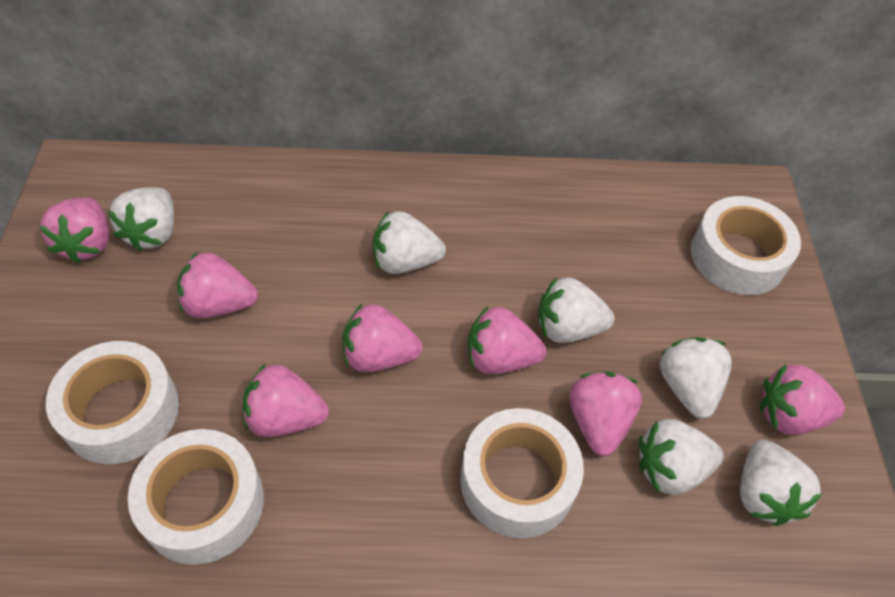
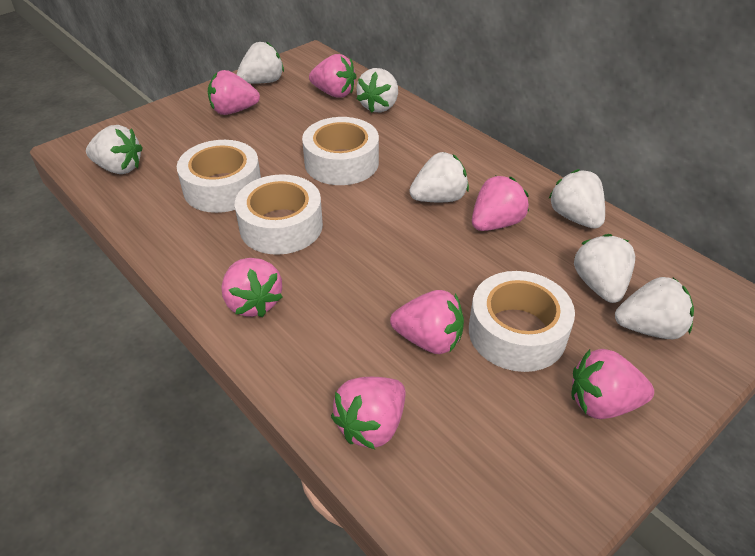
white strawberry: [108,187,174,251] [373,211,446,274] [538,277,614,343] [639,419,724,495] [660,337,732,419] [740,440,822,526] = 6 -> [86,125,143,174] [237,41,284,84] [356,68,398,113] [409,152,469,202] [549,169,605,229] [574,234,635,303] [615,277,694,339] = 7

